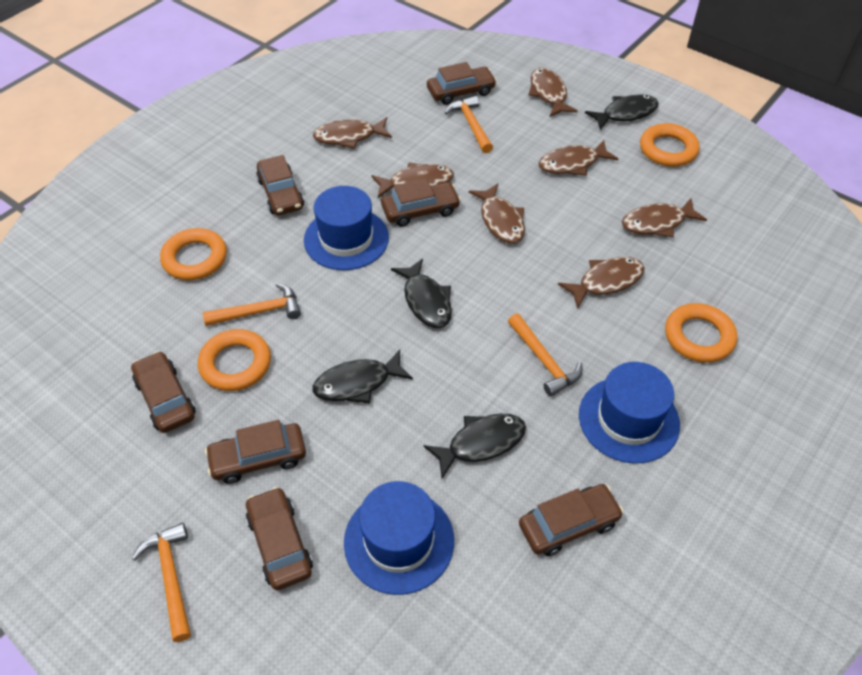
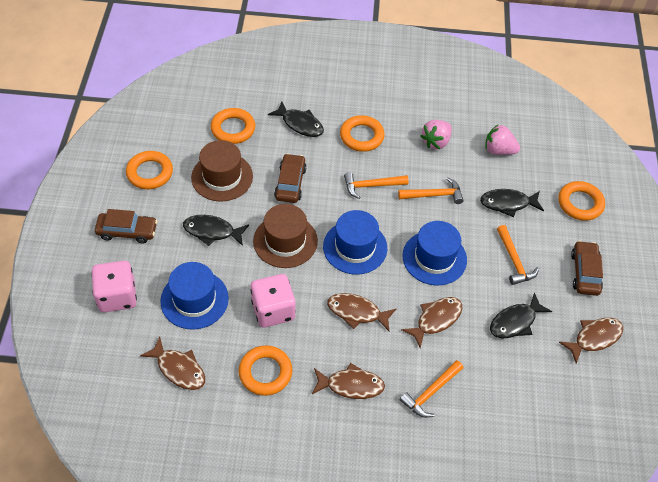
brown car: [131,351,196,433] [205,420,306,484] [246,487,313,590] [256,155,304,215] [381,178,461,227] [427,62,497,105] [519,484,624,556] = 7 -> [95,209,157,243] [274,153,307,203] [571,241,603,296] = 3
brown fish: [313,117,392,149] [371,162,454,198] [468,183,525,244] [528,68,578,117] [539,140,618,176] [558,257,644,308] [622,198,707,237] = 7 -> [140,337,205,390] [312,363,385,399] [327,293,396,331] [402,297,462,348] [559,318,623,364] = 5
brown hat: none = 0 -> [191,140,253,202] [253,204,318,268] = 2
orange ring: [160,228,227,280] [198,329,271,391] [640,123,700,167] [665,303,737,363] = 4 -> [126,151,173,189] [211,108,255,144] [239,345,292,396] [340,115,385,152] [558,181,605,221] = 5
pink dice: none = 0 -> [91,261,137,312] [250,274,296,328] = 2
pink strawberry: none = 0 -> [421,120,452,149] [485,125,520,155] = 2

